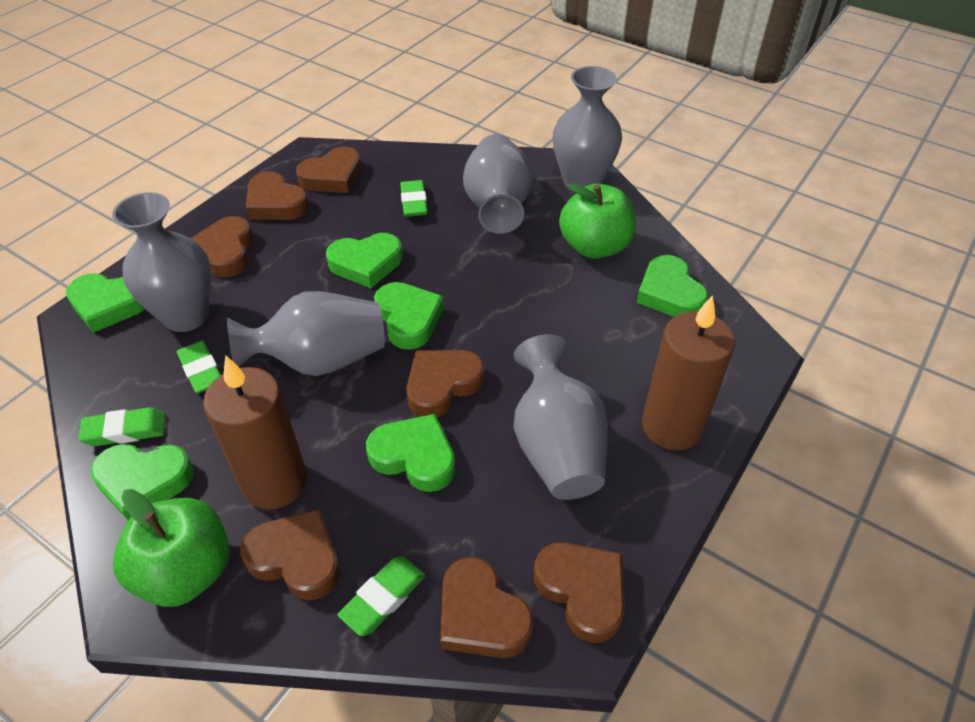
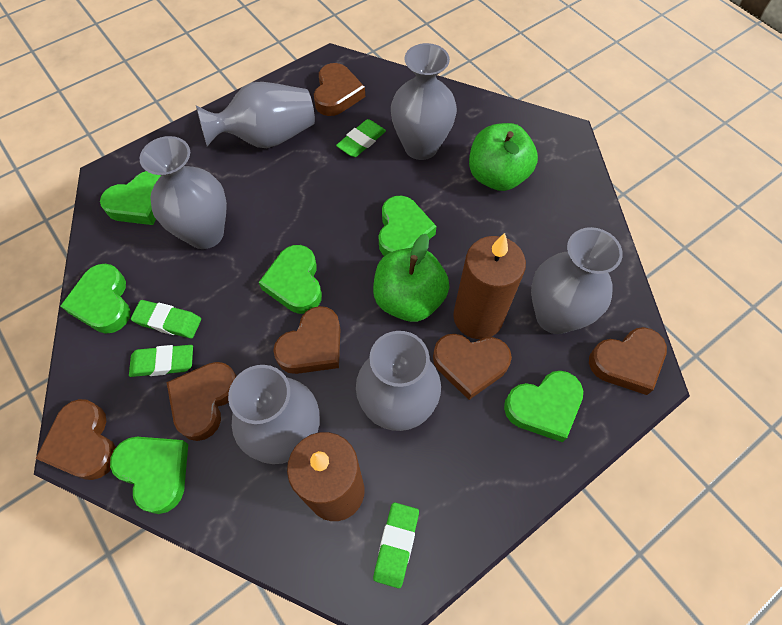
brown heart: [191,216,254,278] [240,509,340,600] [246,171,309,220] [296,147,362,193] [406,350,485,417] [440,557,534,658] [534,542,625,643] = 7 -> [35,399,116,480] [167,362,237,441] [273,306,340,374] [314,63,365,116] [433,334,512,400] [589,327,667,395] = 6
grey vase: [112,192,211,332] [227,291,385,376] [463,134,533,234] [513,334,607,500] [553,66,622,192] = 5 -> [140,136,227,249] [196,82,315,148] [228,365,319,464] [356,331,441,431] [391,43,457,160] [531,227,623,334] = 6

